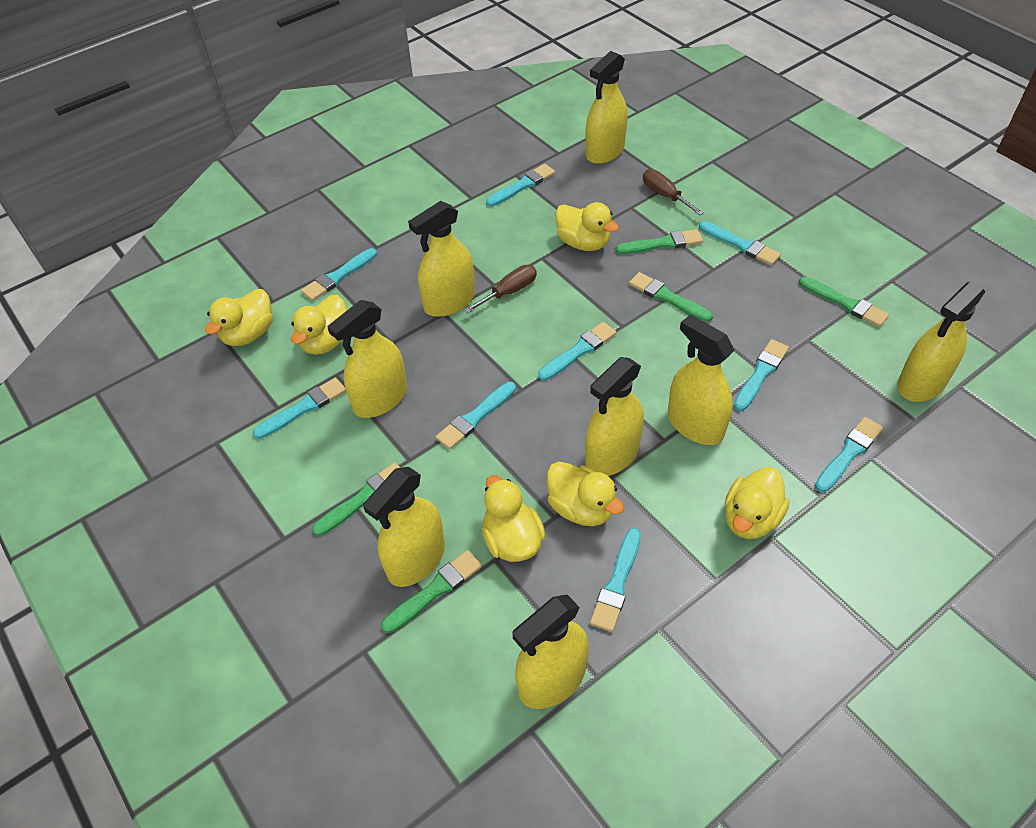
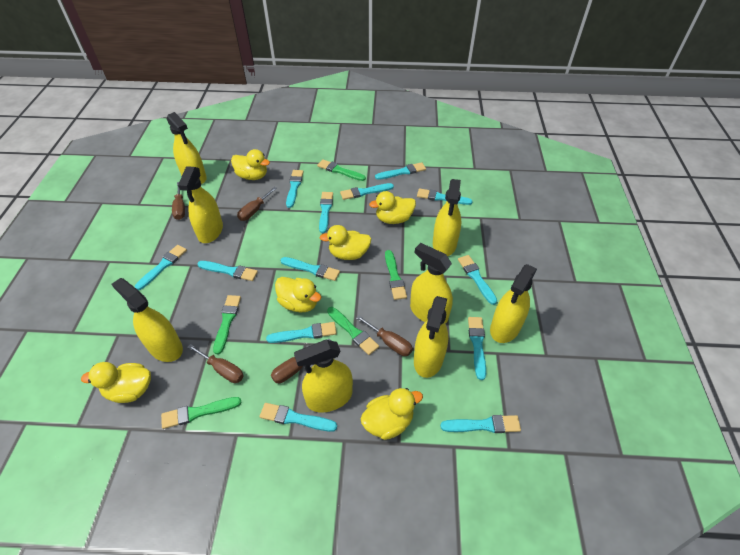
brown screwdriver: [464,265,537,313] [643,169,704,215] = 2 -> [172,182,185,220] [187,344,244,383] [237,187,277,221] [271,339,331,383] [356,315,413,356] = 5
turquoise brush: [253,378,346,439] [301,248,377,301] [436,382,516,449] [486,164,555,207] [538,322,616,381] [590,528,641,632] [699,221,781,265] [734,339,789,411] [815,417,883,492] = 9 -> [135,245,187,290] [197,261,258,281] [260,403,337,432] [266,322,337,343] [281,257,340,281] [286,170,304,208] [319,192,333,233] [340,183,394,200] [375,162,426,180] [417,188,473,205] [440,415,521,433] [458,255,497,305] [468,317,486,380] = 13

